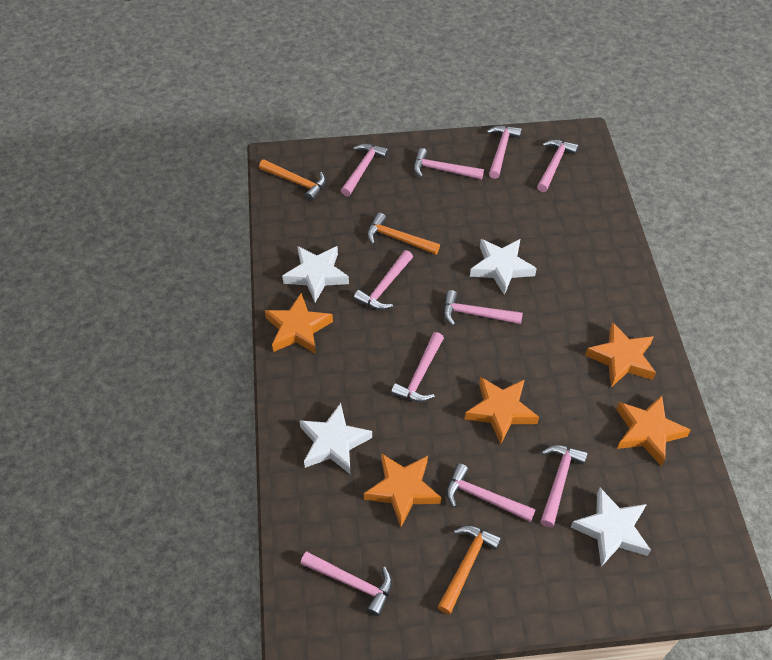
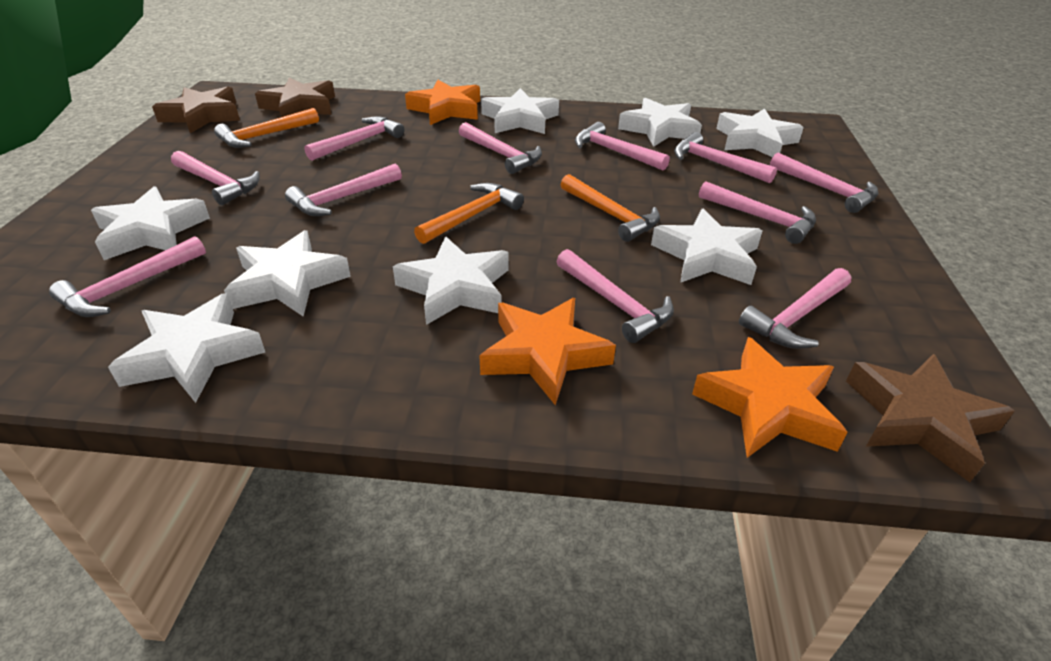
brown star: none = 0 -> [152,87,240,133] [255,77,335,117] [846,354,1015,482] = 3
orange star: [265,293,333,354] [364,453,441,527] [465,377,539,445] [585,322,656,387] [616,396,691,467] = 5 -> [405,80,480,125] [479,298,616,405] [692,337,848,458] = 3
pink hammer: [300,551,392,616] [341,143,389,196] [354,250,413,310] [391,332,444,402] [413,148,484,180] [443,290,523,326] [446,463,536,522] [486,126,522,179] [537,139,579,192] [540,445,588,527] = 10 -> [49,236,206,317] [171,151,260,205] [285,164,402,216] [305,116,404,161] [459,122,542,174] [557,249,674,343] [575,122,670,171] [674,132,777,183] [699,181,816,244] [739,268,851,349] [770,153,879,213] = 11
white star: [282,246,349,302] [299,403,372,475] [470,239,537,295] [571,488,651,567] = 4 -> [91,186,210,260] [108,293,265,403] [224,230,351,317] [393,236,509,325] [481,88,559,134] [618,98,702,147] [651,209,763,285] [716,108,804,157] = 8

